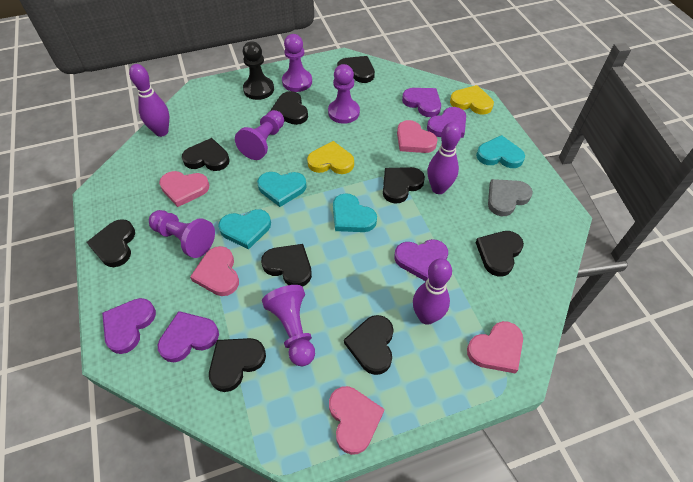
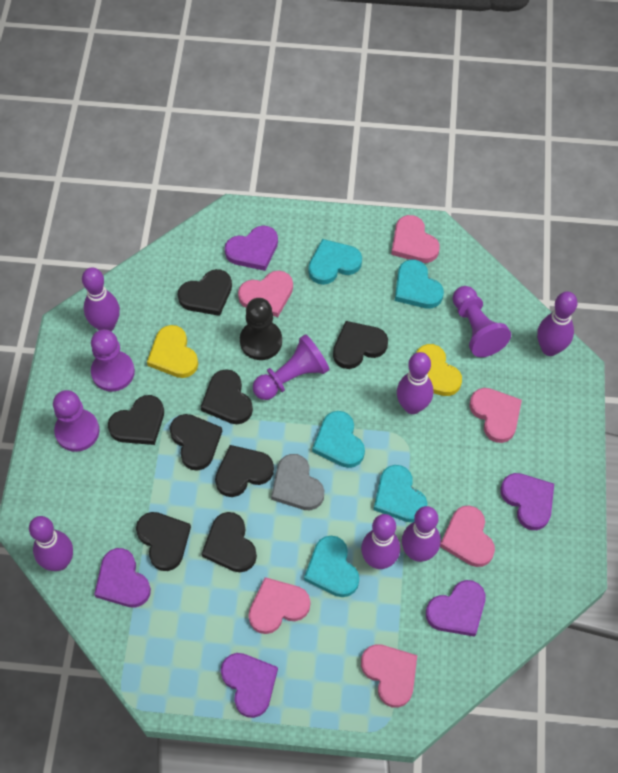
black heart: [87,219,135,267] [182,138,229,171] [209,338,266,392] [261,244,312,287] [270,91,308,125] [337,56,375,83] [344,315,394,375] [383,167,425,204] [476,231,524,276] = 9 -> [108,395,164,445] [136,512,191,571] [170,414,222,471] [178,269,232,316] [201,369,253,424] [202,512,257,572] [215,445,274,497] [333,321,388,369] = 8
pink heart: [159,171,209,207] [190,246,239,296] [329,386,384,455] [397,120,438,153] [467,321,523,374] = 5 -> [238,270,293,317] [248,577,310,634] [361,644,417,708] [391,215,440,263] [440,505,495,567] [469,388,522,443] = 6
purple bowling pin: [129,64,169,137] [413,258,452,325] [428,122,461,194] = 3 -> [29,516,73,571] [82,268,120,331] [361,514,400,569] [397,352,433,414] [402,506,441,562] [537,292,577,356] = 6
purple pawn: [149,210,215,258] [235,110,284,160] [262,285,315,366] [282,34,312,92] [328,64,360,124] = 5 -> [53,390,100,452] [91,329,135,392] [253,334,330,400] [453,286,511,357] = 4
turquoise heart: [218,209,271,250] [257,172,307,207] [333,193,377,232] [476,135,525,168] = 4 -> [304,536,359,597] [308,239,362,285] [312,411,365,468] [374,465,427,522] [395,260,444,308] = 5

